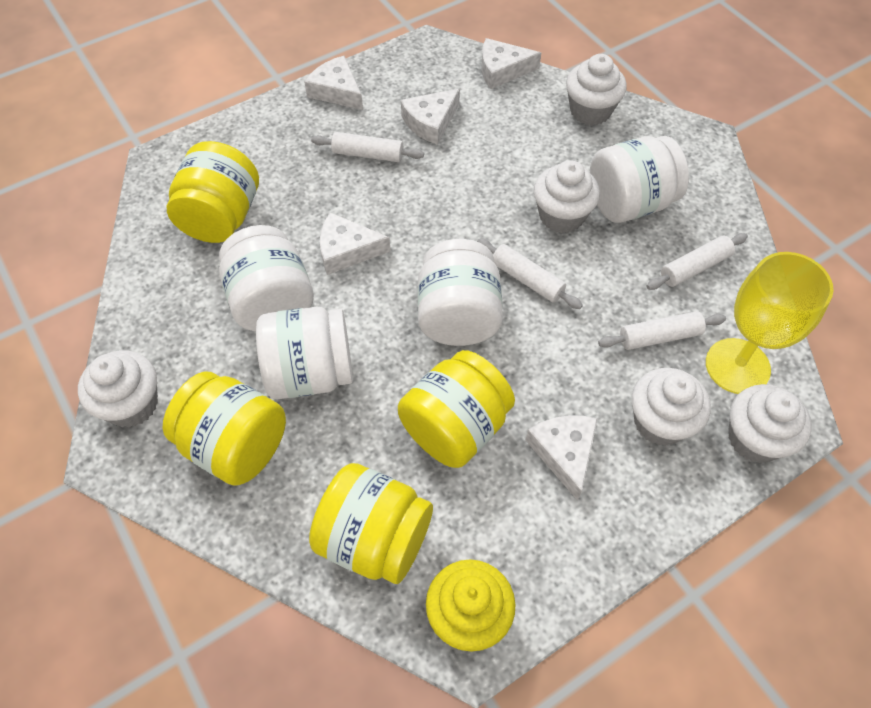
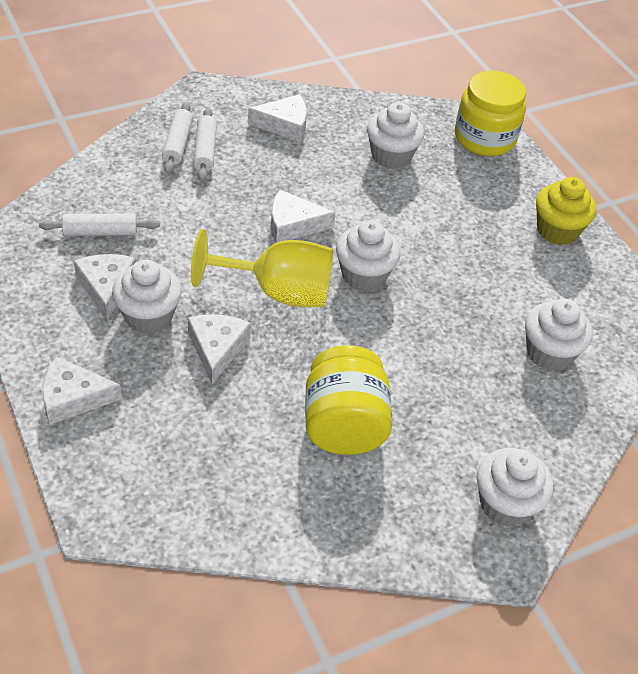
white jar: [219,225,314,332] [256,307,353,399] [418,239,503,346] [590,136,689,223] = 4 -> none = 0
white rolling pin: [311,132,424,162] [477,239,583,309] [598,311,726,350] [646,233,748,290] = 4 -> [39,213,160,236] [162,102,193,174] [193,108,217,181] = 3
yellow jar: [163,371,286,486] [167,141,259,243] [309,463,433,584] [398,350,515,468] = 4 -> [305,345,392,455] [455,71,526,156] = 2

